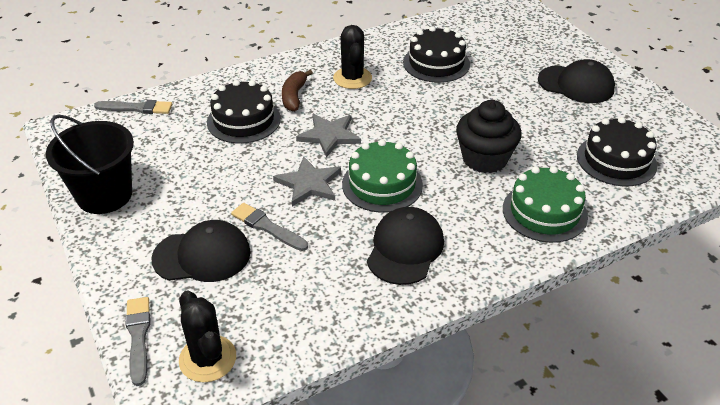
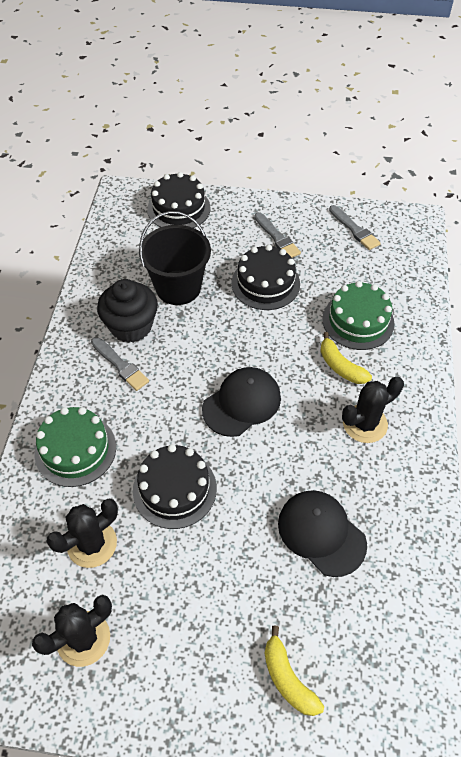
black cactus: [179,291,236,382] [333,25,372,89] = 2 -> [32,595,112,667] [47,499,118,568] [342,376,404,443] = 3
black cap: [151,220,251,282] [367,207,444,285] [538,59,615,103] = 3 -> [202,367,281,437] [278,490,367,577] = 2
brown banana: [282,70,313,111] = 1 -> none = 0
grey star: [273,156,341,206] [296,114,361,157] = 2 -> none = 0
yellow banana: none = 0 -> [264,625,324,716] [320,332,372,384] = 2

